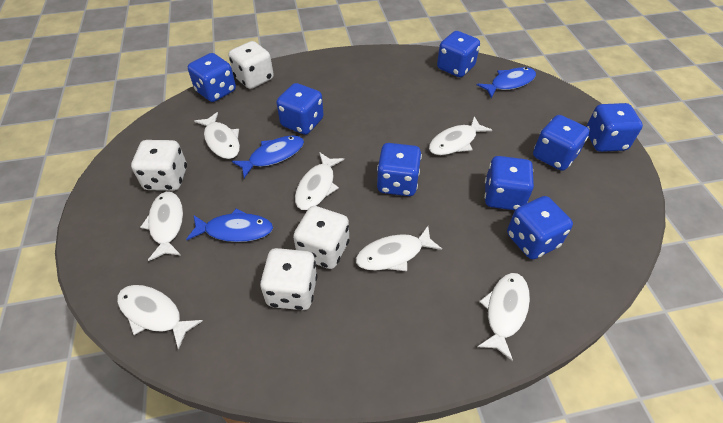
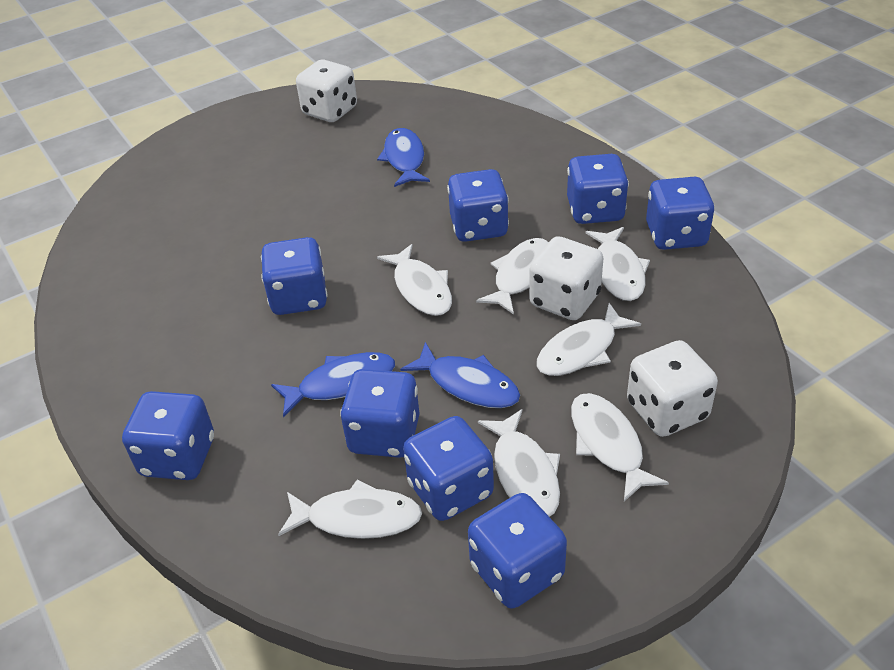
white dice: [131,140,187,191] [229,41,274,89] [260,248,318,310] [293,206,349,269] = 4 -> [296,59,357,122] [529,236,603,320] [627,340,718,437] = 3

